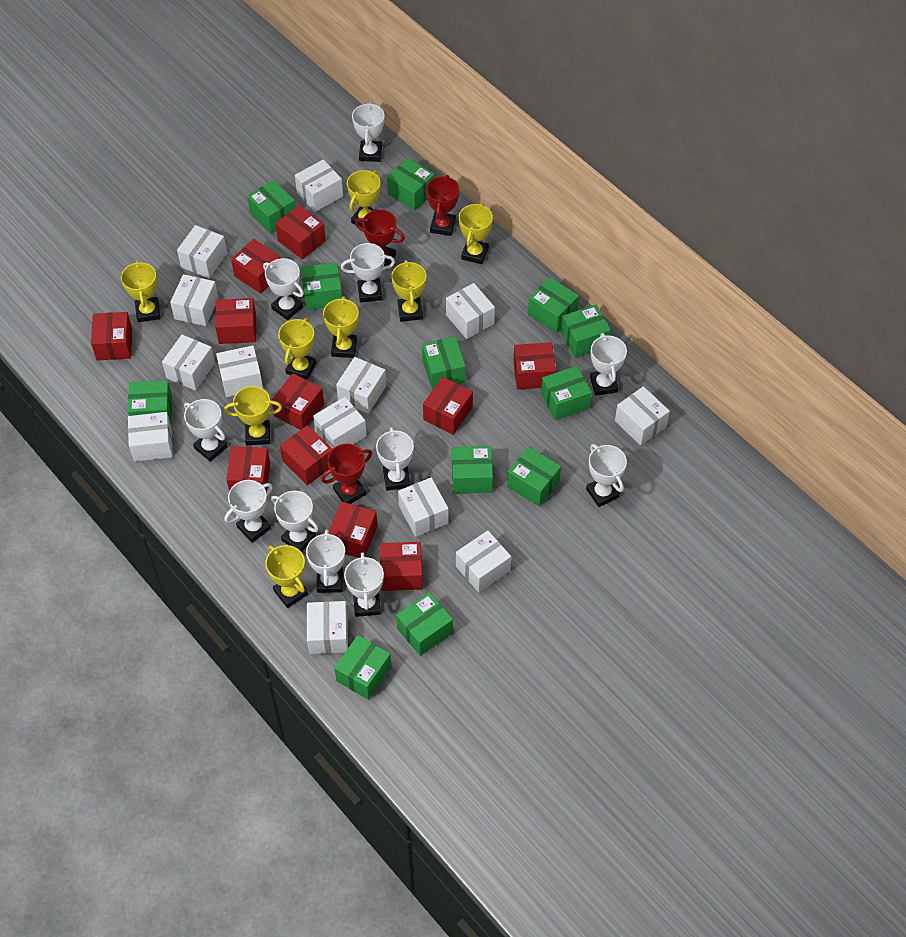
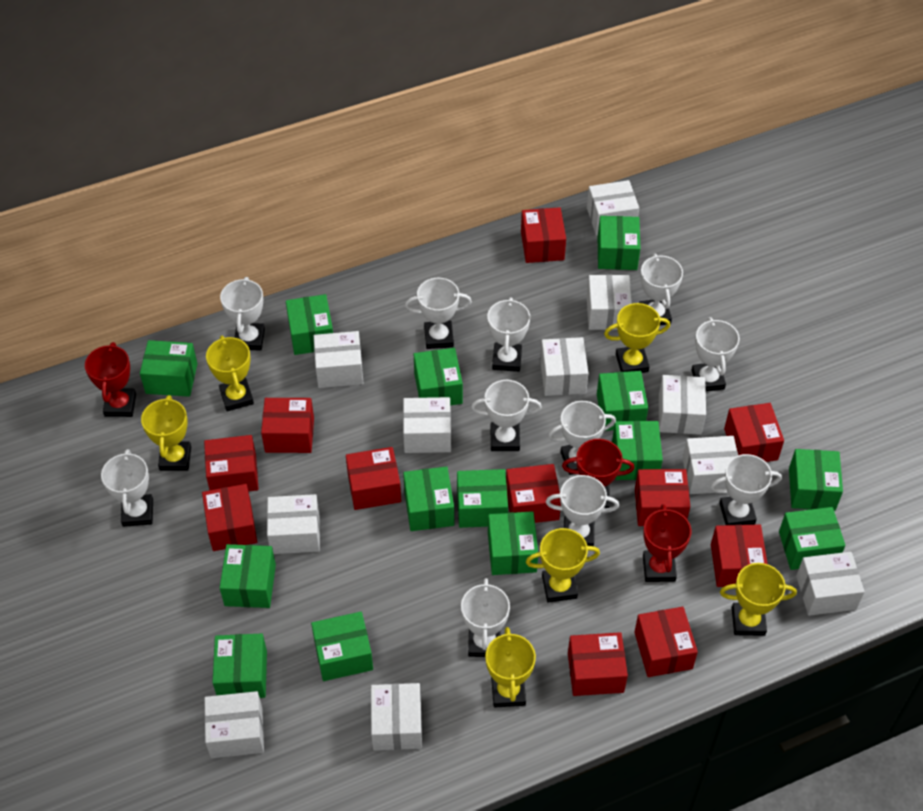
green box: [128,380,172,424] [247,180,295,234] [301,262,342,310] [334,635,392,700] [387,158,435,211] [396,592,453,656] [422,337,466,390] [452,446,493,494] [507,447,561,507] [528,277,579,333] [541,366,592,420] [561,305,611,358] = 12 -> [140,340,197,397] [212,633,267,698] [220,544,276,608] [286,294,333,355] [311,612,373,681] [403,466,454,531] [414,348,463,405] [457,469,508,528] [488,511,538,575] [597,371,648,431] [598,216,641,270] [612,421,663,480] [779,507,845,570] [789,449,843,511] = 14
white box: [128,412,173,462] [162,335,215,391] [170,274,218,326] [177,225,227,278] [216,346,263,397] [295,159,343,212] [307,601,348,654] [313,397,367,449] [336,357,386,414] [398,477,449,537] [446,283,495,339] [456,530,511,593] [615,386,670,445] = 13 -> [204,691,264,758] [267,494,320,554] [314,331,363,388] [371,683,422,751] [403,397,451,453] [540,337,589,396] [587,180,639,236] [587,275,632,330] [659,375,706,435] [683,436,738,494] [796,552,865,616] = 11
yellow trophy: [121,261,160,322] [224,386,282,445] [265,545,308,608] [278,318,316,380] [323,296,359,358] [347,170,380,228] [391,260,426,322] [459,203,493,264] = 8 -> [141,395,191,471] [206,336,254,411] [485,627,536,707] [526,528,600,603] [604,303,670,373] [720,563,797,636] = 6

